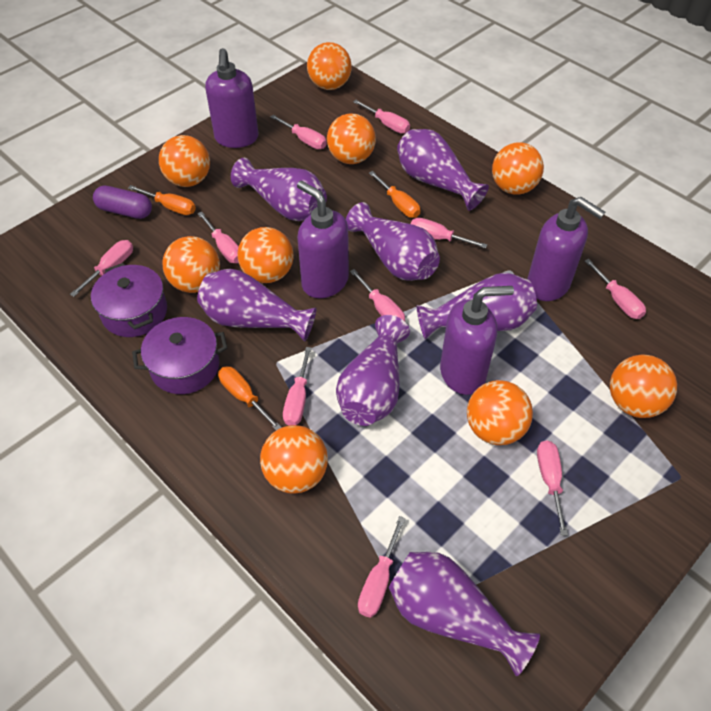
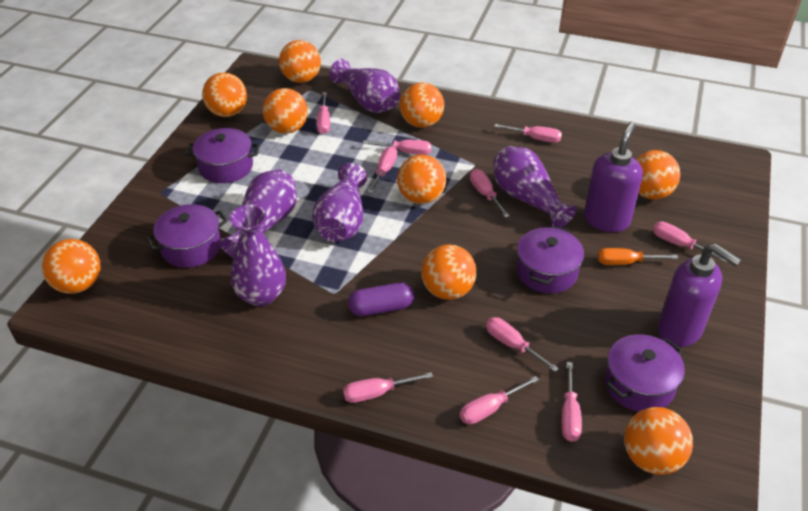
orange screwdriver: [128,185,196,215] [218,366,282,430] [369,171,420,218] = 3 -> [598,248,678,265] = 1
purple pot: [91,263,167,337] [132,317,227,394] = 2 -> [146,204,228,268] [186,128,260,183] [516,226,584,293] [605,334,685,412] = 4
purple soap dispenser: [205,48,259,148] [297,181,349,298] [440,286,514,395] [527,197,605,301] = 4 -> [584,122,643,232] [658,244,741,347] = 2
purple vase: [197,269,316,342] [231,158,327,221] [336,315,410,426] [346,202,440,281] [388,552,540,676] [397,129,489,211] [416,273,537,340] = 7 -> [219,169,297,258] [229,205,286,306] [312,163,367,242] [330,59,400,113] [493,146,577,228] = 5

